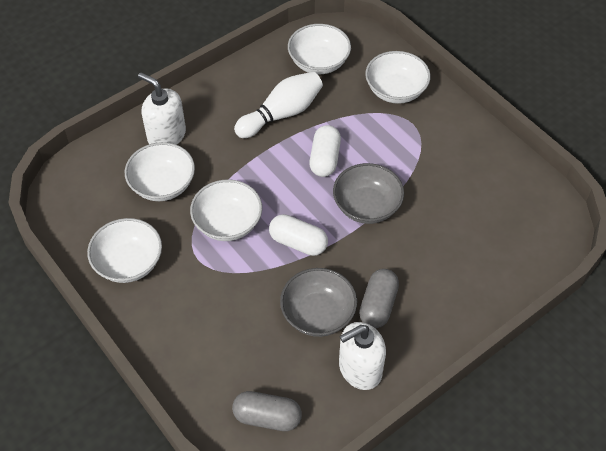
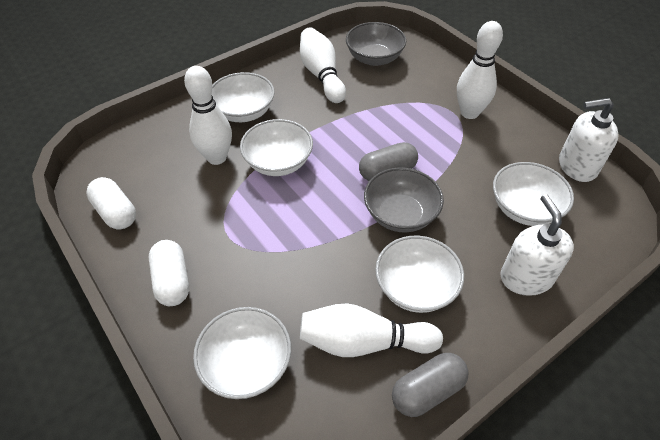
white bowling pin: [234,72,323,138] = 1 -> [184,66,232,165] [300,27,346,103] [300,303,443,357] [457,21,503,119] = 4

